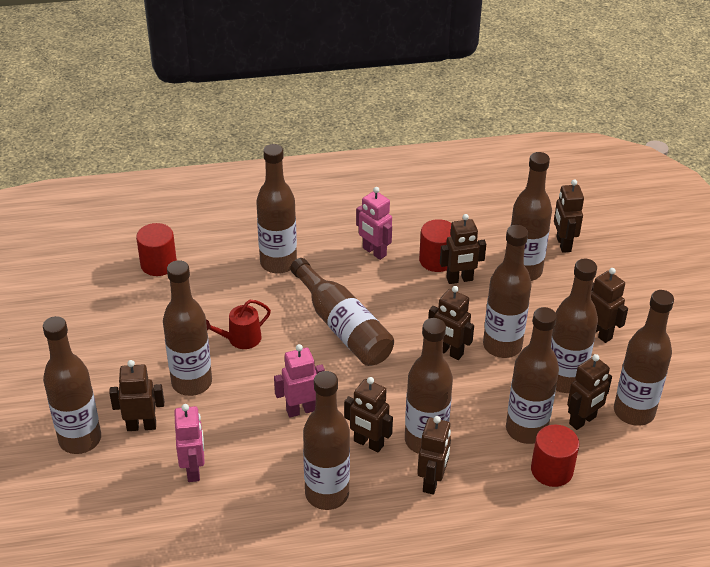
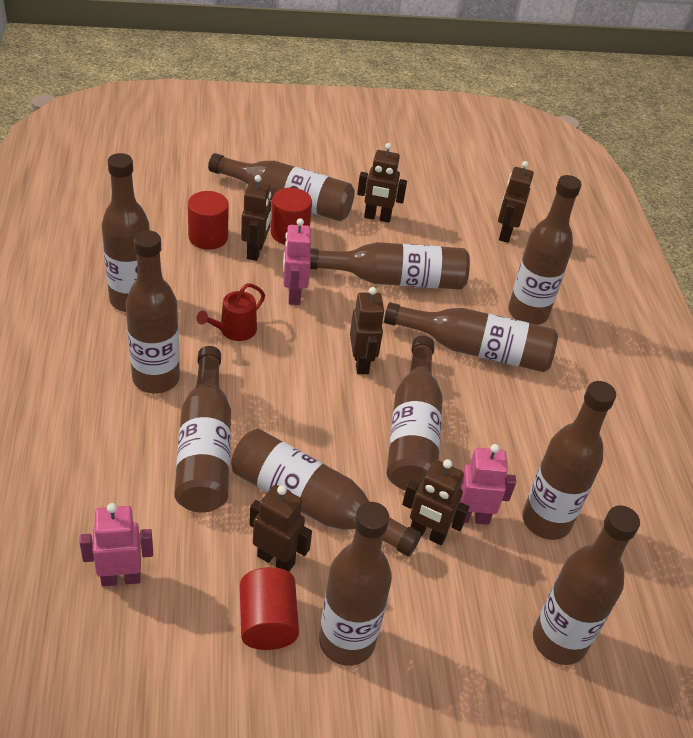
brown bottle: [43,316,101,454] [163,260,212,396] [256,144,297,274] [290,258,394,366] [303,371,350,510] [405,318,453,454] [483,225,532,358] [506,307,559,444] [511,152,552,281] [551,259,598,393] [614,290,674,426] = 11 -> [102,153,150,312] [126,230,180,393] [174,346,231,513] [208,153,355,221] [231,429,421,556] [310,242,470,290] [319,502,392,666] [384,302,558,372] [387,336,443,490] [508,175,582,325] [522,381,616,540] [533,505,640,665] = 12
brown robot: [109,360,164,431] [344,377,393,452] [417,416,451,495] [429,286,474,360] [440,214,486,284] [554,179,584,253] [567,354,612,430] [591,268,628,343] = 8 -> [241,175,272,261] [249,485,312,572] [350,287,385,374] [357,143,407,223] [402,459,469,545] [498,161,534,243] = 6

